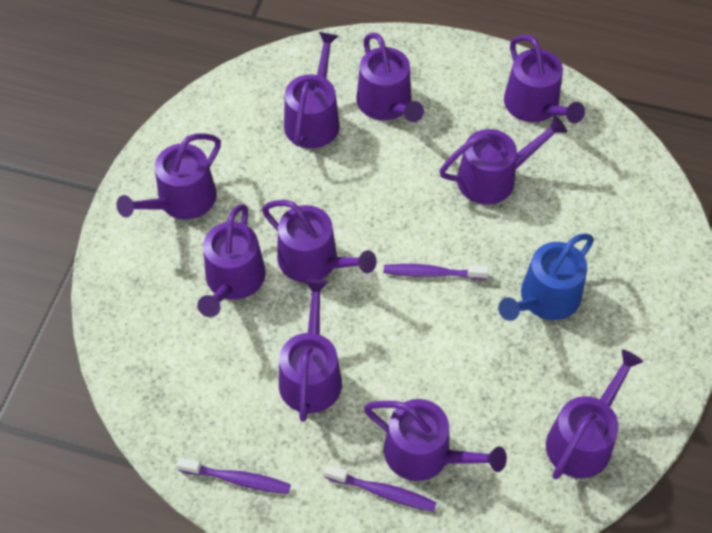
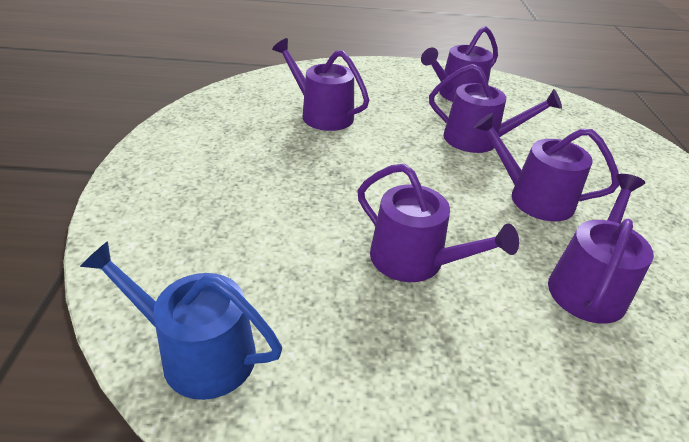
purple toothbrush: [177,457,291,494] [324,465,437,512] [384,264,489,280] = 3 -> none = 0
purple watering can: [116,134,221,219] [197,204,266,317] [262,200,377,283] [279,279,342,422] [284,32,340,149] [356,33,424,122] [364,399,507,481] [440,115,567,205] [504,35,585,123] [546,349,643,479] = 10 -> [272,38,369,131] [357,164,519,282] [421,26,498,102] [429,64,562,153] [473,113,619,221] [548,174,654,324] = 6

